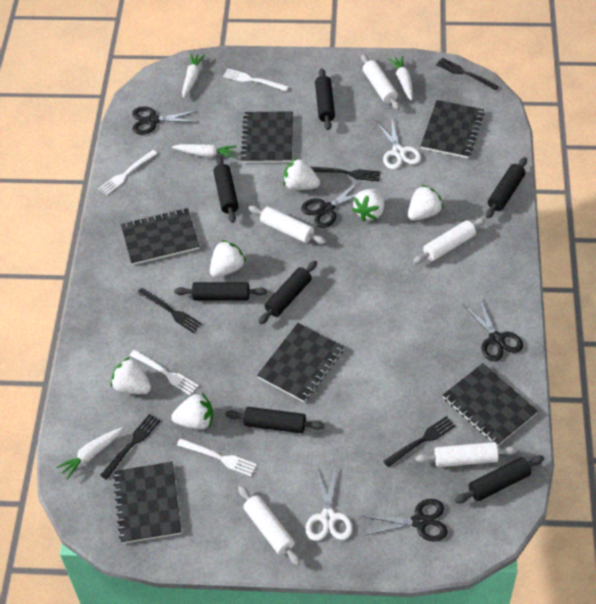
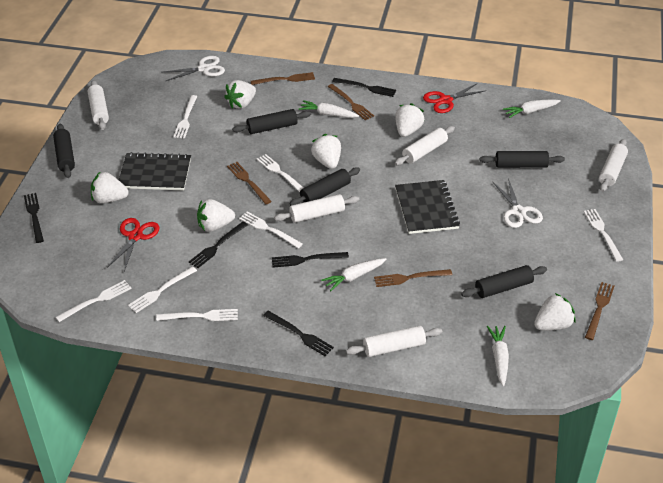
black notebook: [113,462,181,544] [121,208,200,265] [241,111,293,163] [257,323,344,402] [421,100,484,158] [443,363,538,446] = 6 -> [119,152,191,190] [395,180,460,234] = 2
black rolling pin: [174,282,267,301] [213,156,238,223] [226,407,324,433] [259,261,317,324] [315,68,335,130] [455,455,544,503] [486,157,527,218] = 7 -> [53,124,75,178] [232,109,311,134] [289,167,360,206] [461,265,547,298] [480,151,565,168] = 5
black scissors: [132,107,199,134] [301,180,360,228] [362,499,448,541] [463,297,523,361] = 4 -> none = 0
brown fork: none = 0 -> [227,162,272,204] [251,72,315,85] [328,84,374,121] [374,269,452,287] [585,282,614,340] = 5
red scissors: none = 0 -> [107,218,159,271] [423,84,485,113] = 2
white fork: [98,150,158,195] [130,350,199,395] [177,438,257,476] [223,69,289,91] = 4 -> [56,280,132,322] [128,266,197,313] [156,309,238,321] [173,95,198,138] [239,212,303,248] [256,154,304,192] [584,209,623,262] = 7

